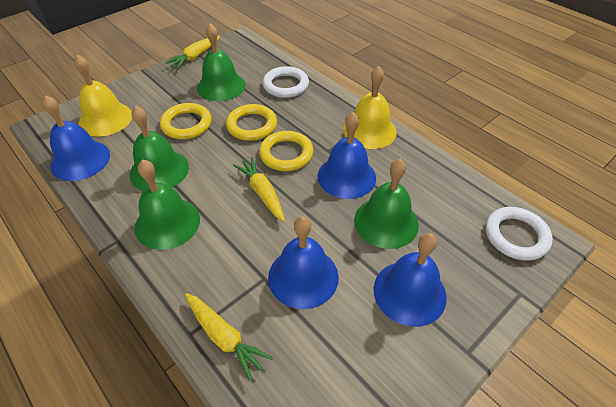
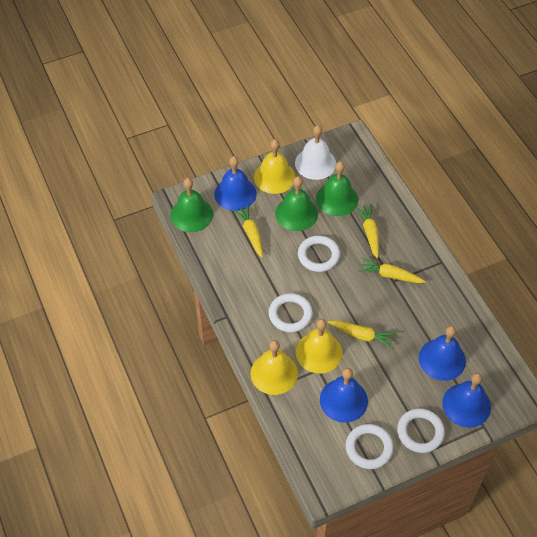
green bell: [130,106,189,191] [135,159,200,250] [197,23,245,101] [354,159,419,249] = 4 -> [170,178,213,232] [275,177,318,231] [316,161,358,216] = 3
white bell: none = 0 -> [295,125,336,180] = 1
white ring: [263,66,309,98] [486,207,553,261] = 2 -> [269,293,313,332] [298,236,340,272] [346,424,394,469] [397,408,445,453] = 4
yellow bell: [74,55,132,136] [343,66,397,149] = 2 -> [251,340,298,395] [254,139,296,194] [296,319,342,374] = 3
yellow carrot: [165,36,220,69] [185,293,273,381] [233,157,285,222] = 3 -> [233,205,263,258] [328,320,397,348] [356,204,379,258] [358,258,426,283] = 4
yellow ring: [160,103,212,139] [226,104,277,141] [259,131,313,171] = 3 -> none = 0

